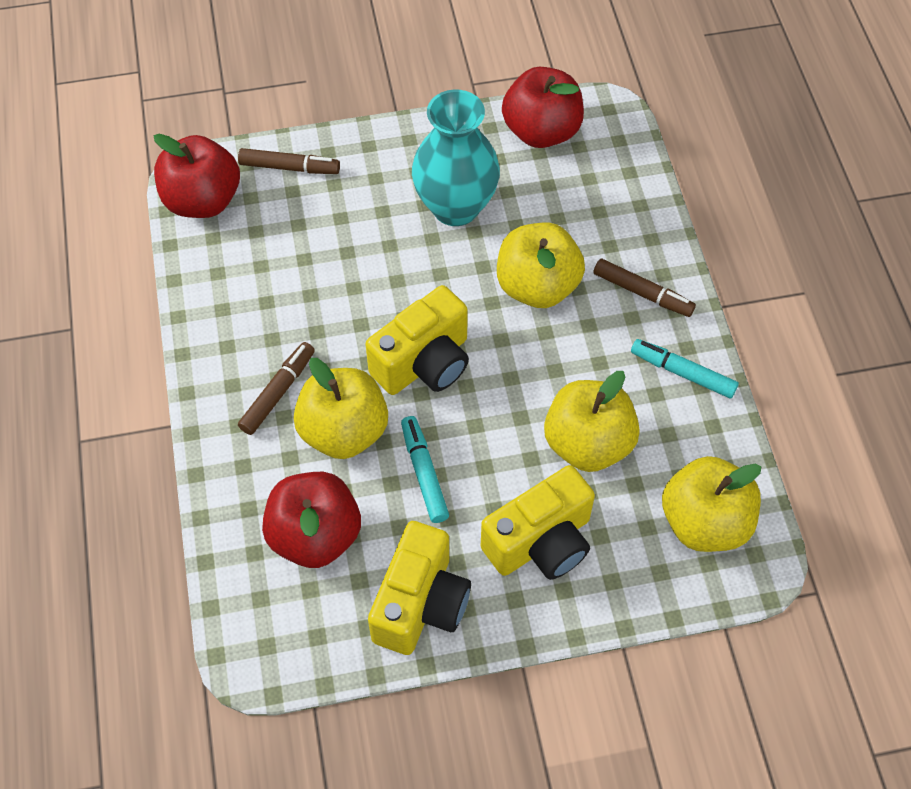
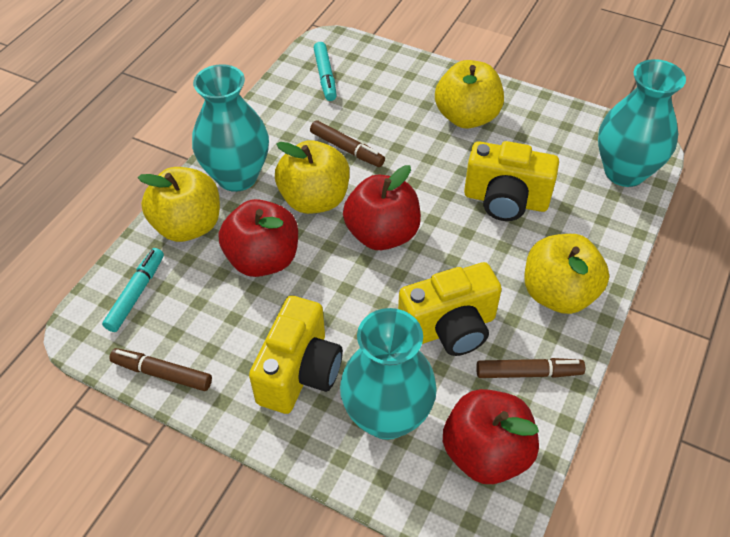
turquoise vase: [412,90,500,226] = 1 -> [192,64,269,192] [340,308,437,440] [598,59,686,187] = 3

